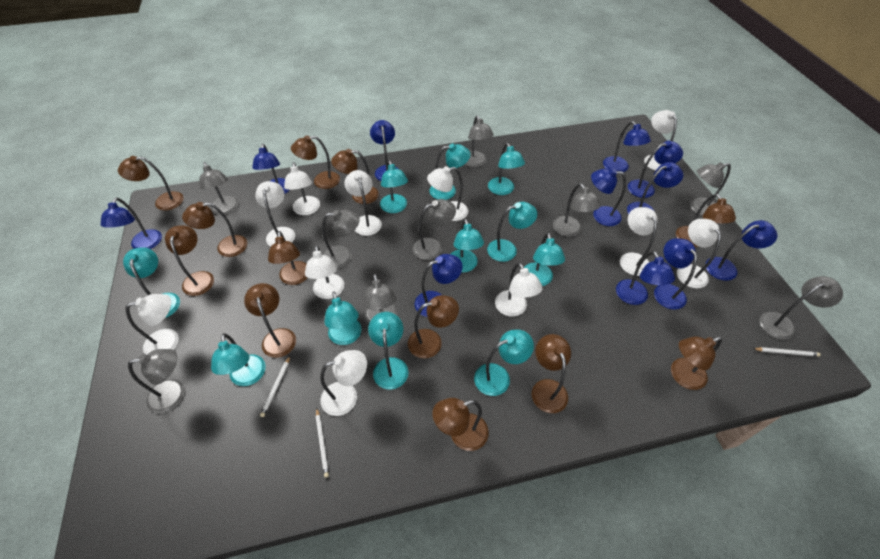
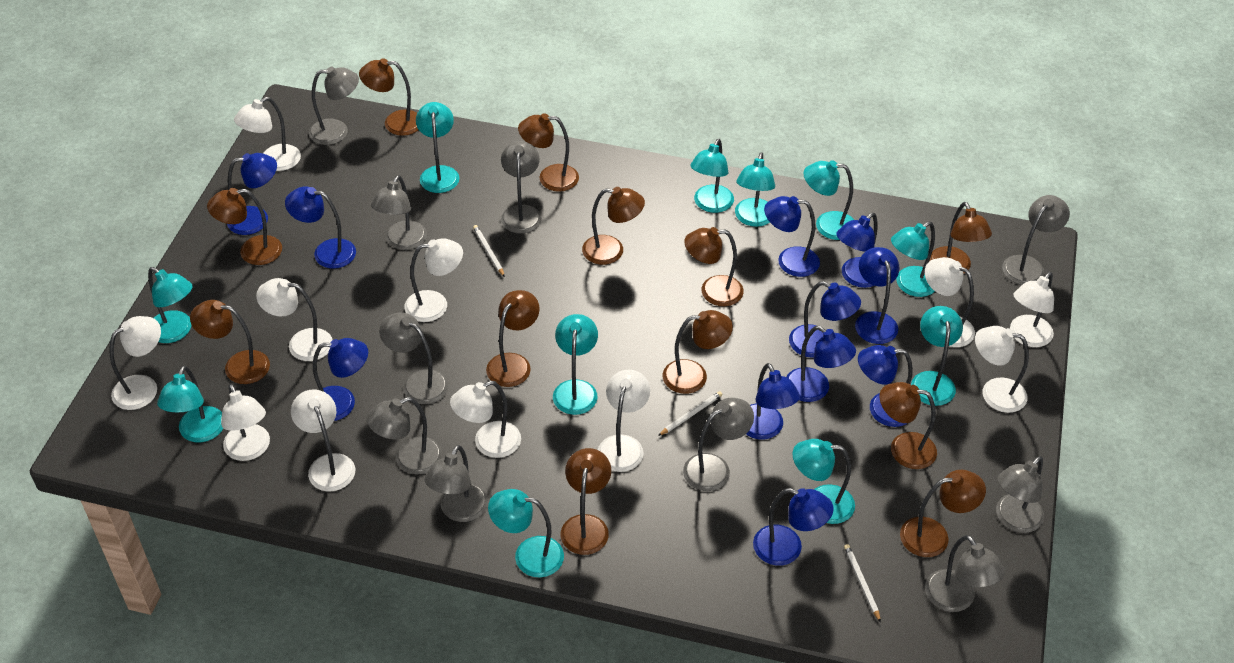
grey lamp: [128,349,185,413] [200,162,239,215] [322,210,360,268] [363,273,397,323] [413,199,456,260] [465,116,494,167] [553,183,601,237] [690,162,731,216] [759,276,843,340] = 9 -> [309,66,359,145] [367,397,442,474] [371,175,427,250] [379,312,448,404] [424,445,488,522] [501,141,542,234] [683,398,754,491] [925,535,1005,612] [996,456,1044,533] [1002,195,1070,285] = 10

